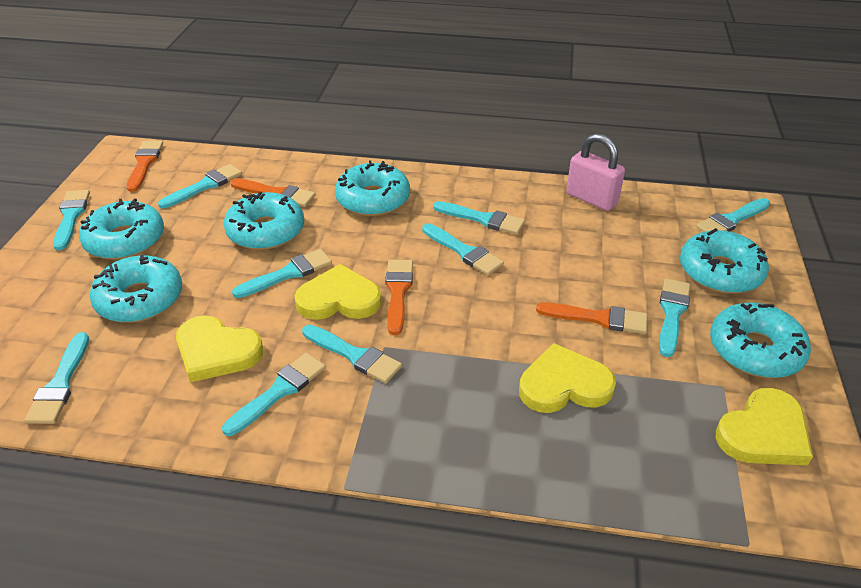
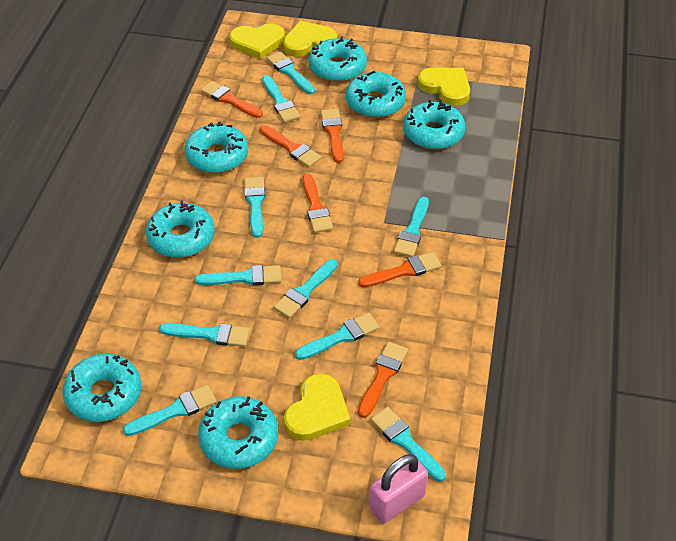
orange brush: [127,141,163,192] [231,178,315,207] [385,259,413,335] [536,302,647,334] = 4 -> [201,81,263,118] [260,125,322,167] [303,174,333,233] [321,109,344,163] [358,252,441,287] [358,342,408,418] = 6
turquoise donut: [79,198,164,260] [90,255,182,323] [224,192,304,250] [335,160,410,216] [680,228,769,294] [710,302,811,378] = 6 -> [62,354,141,422] [146,200,215,258] [184,122,248,173] [198,396,278,469] [308,37,367,82] [346,71,406,118] [403,100,466,149] = 7

